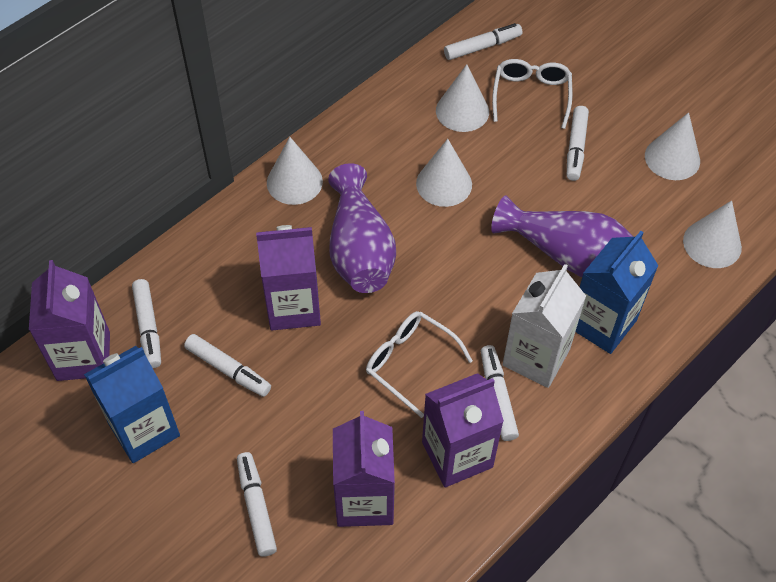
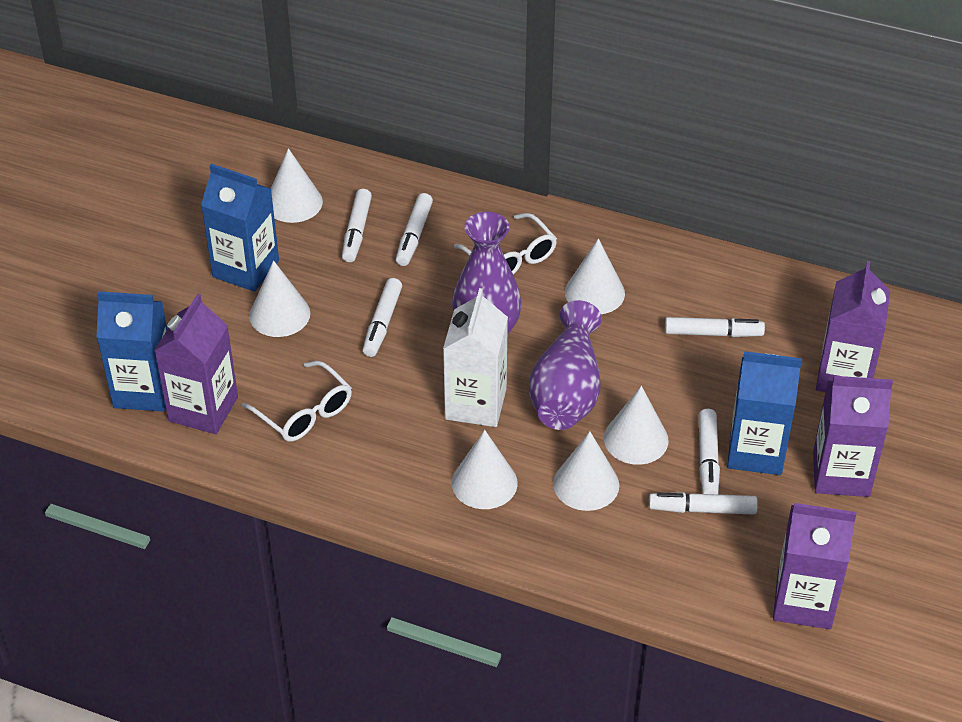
blue carton: [84,346,180,463] [576,231,658,354] = 2 -> [97,291,167,412] [201,164,279,292] [727,351,802,475] = 3
white cone: [267,137,323,205] [416,139,472,207] [436,64,489,132] [645,112,700,180] [683,200,742,268] = 5 -> [249,260,310,337] [271,148,323,223] [452,430,518,509] [553,431,619,511] [565,238,625,314] [604,386,669,465] = 6

